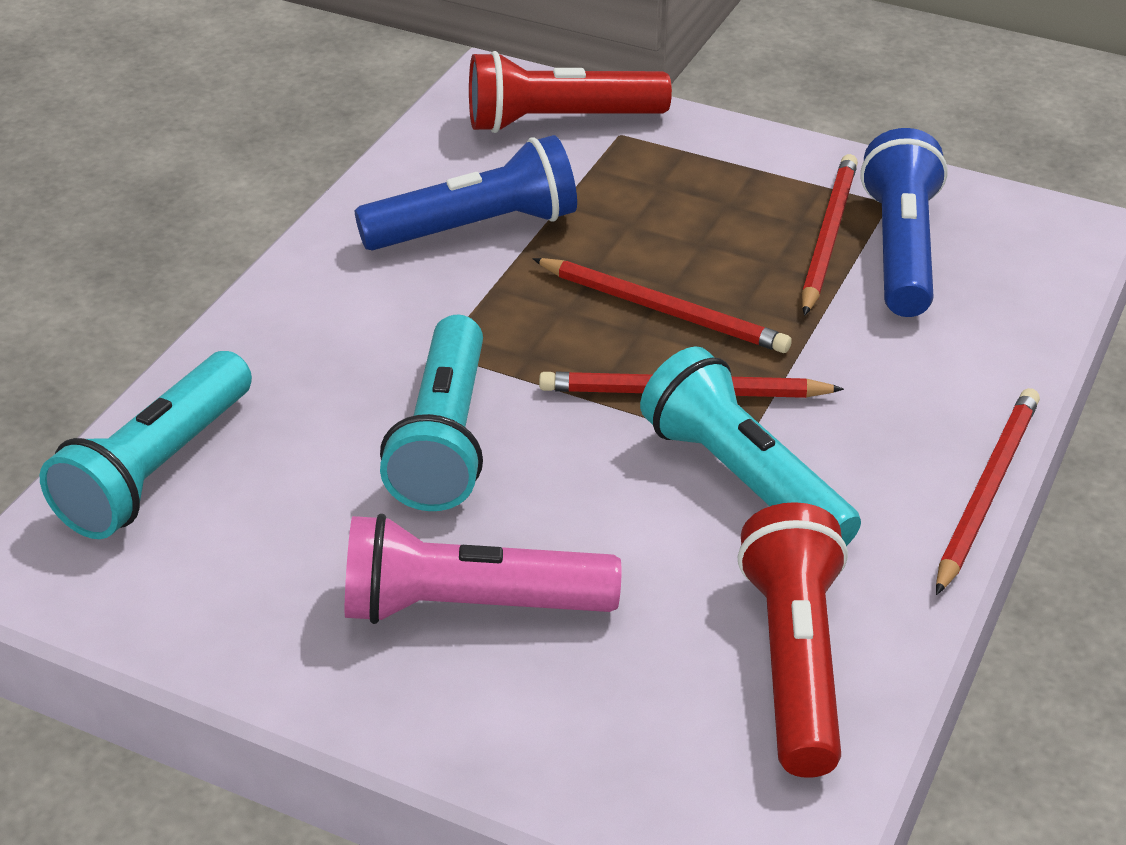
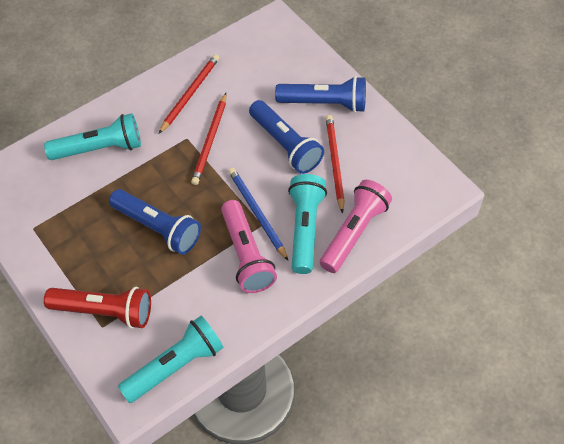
blue flashlight: [355,135,577,251] [860,128,948,317] = 2 -> [109,189,201,255] [249,100,324,174] [275,76,366,113] = 3
blue pencil: none = 0 -> [228,168,288,261] = 1
pink flashlight: [345,514,621,624] = 1 -> [221,200,277,293] [320,180,392,273] = 2
red flashlight: [469,51,672,133] [738,502,848,778] = 2 -> [44,287,151,329] = 1
red pencil: [533,258,792,353] [539,372,844,398] [802,154,858,316] [936,388,1040,595] = 4 -> [159,54,219,134] [191,93,226,185] [326,115,345,213] = 3

